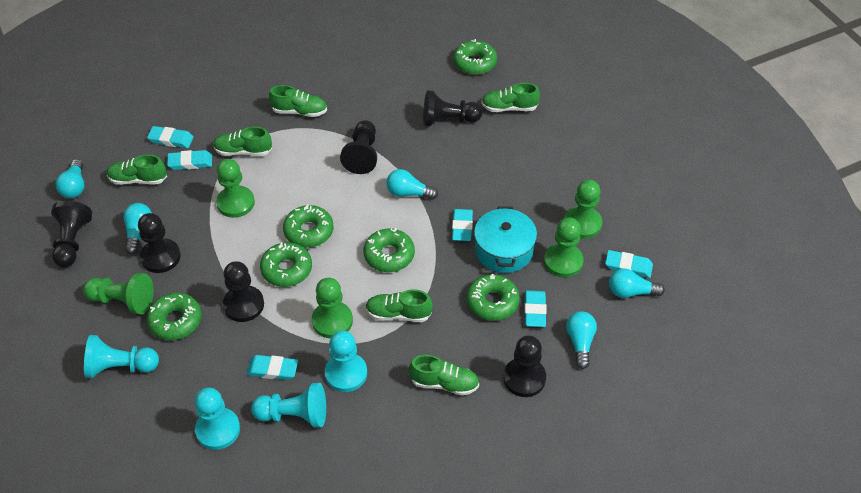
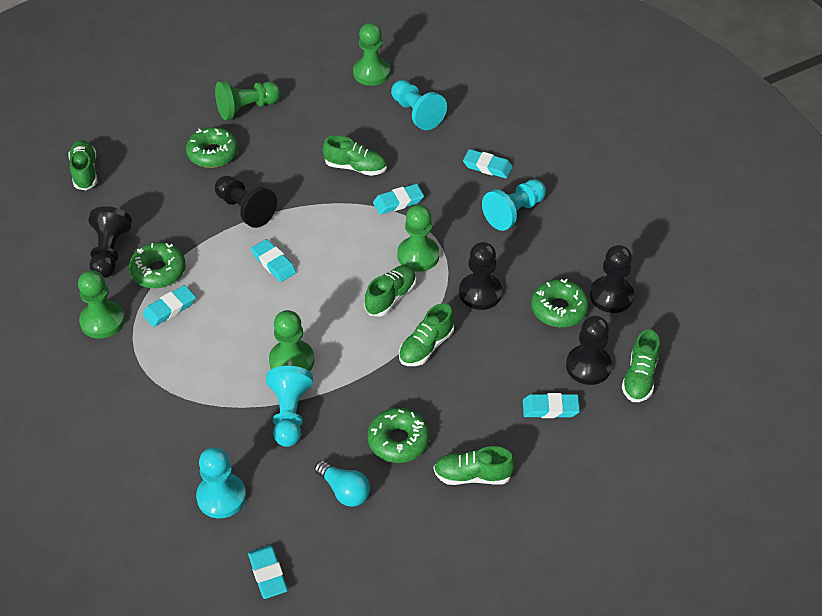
black pawn: [51,201,92,267] [138,213,181,273] [223,261,264,322] [340,120,377,174] [423,90,482,126] [503,336,546,397] = 6 -> [89,206,132,278] [215,176,277,228] [459,242,502,310] [566,316,612,385] [590,245,634,313] = 5
green donut: [147,293,202,340] [260,242,312,287] [283,204,334,248] [364,228,415,272] [453,39,497,75] [466,274,520,321] = 6 -> [129,242,186,288] [186,127,238,168] [367,408,430,463] [531,279,589,327] = 4
turquoise light bulb: [55,159,85,198] [123,203,152,254] [386,169,438,200] [566,311,597,369] [609,268,665,298] = 5 -> [315,460,370,507] = 1
turquoise pot: [474,206,537,273] = 1 -> none = 0

